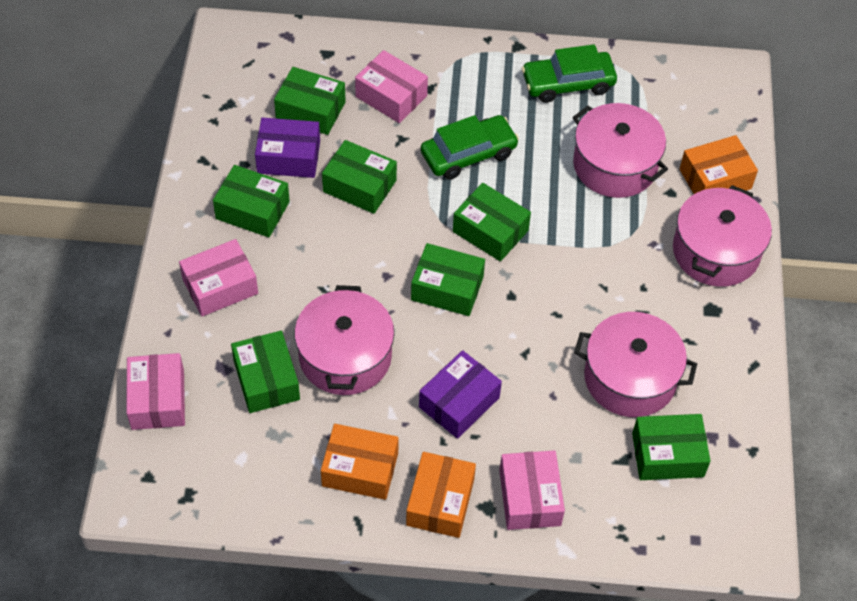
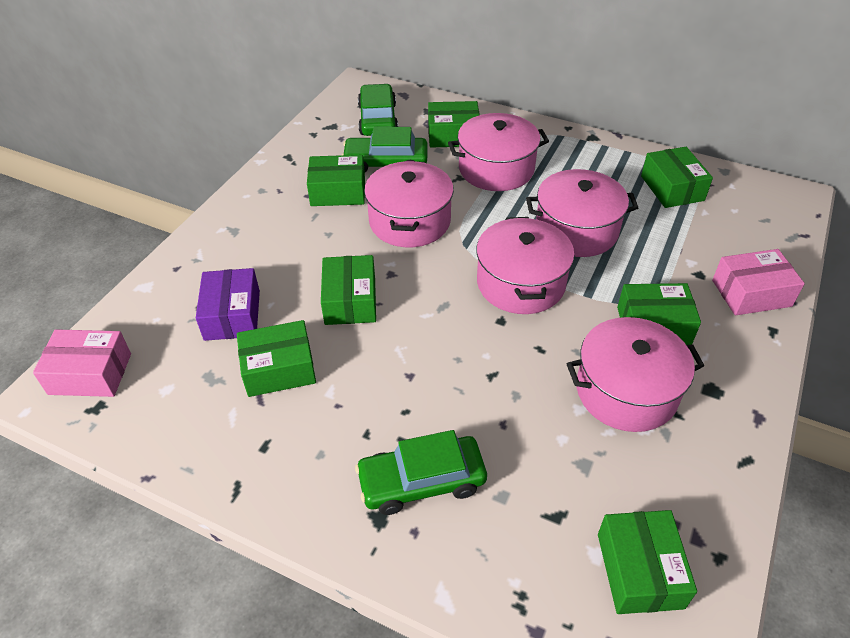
green car: [421,115,519,180] [522,44,617,103] = 2 -> [342,127,428,172] [355,430,487,515] [358,84,398,136] = 3
orange box: [321,424,399,500] [406,452,476,538] [680,135,758,194] = 3 -> none = 0
pink box: [126,353,185,430] [179,239,258,316] [355,50,428,123] [499,450,565,530] = 4 -> [33,329,131,397] [712,249,805,315] = 2
pink pot: [294,285,394,395] [573,103,668,198] [574,312,697,417] [673,185,772,287] = 4 -> [364,161,454,247] [448,113,549,191] [476,217,574,314] [526,169,638,257] [567,317,704,432] = 5
purple box: [255,118,320,178] [419,350,502,439] = 2 -> [196,268,260,341] = 1

